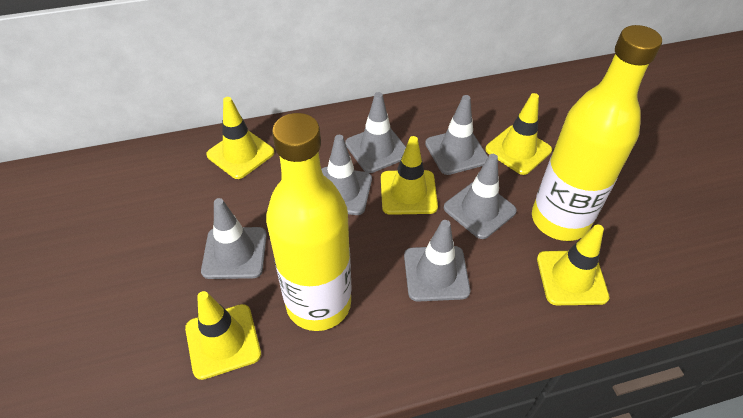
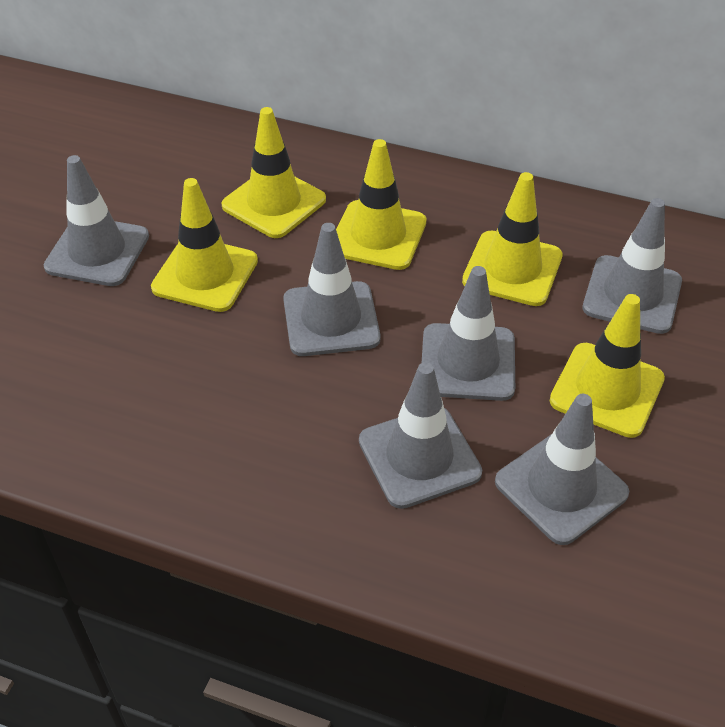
yellow bottle: [266,113,352,331] [532,25,662,241] = 2 -> none = 0

